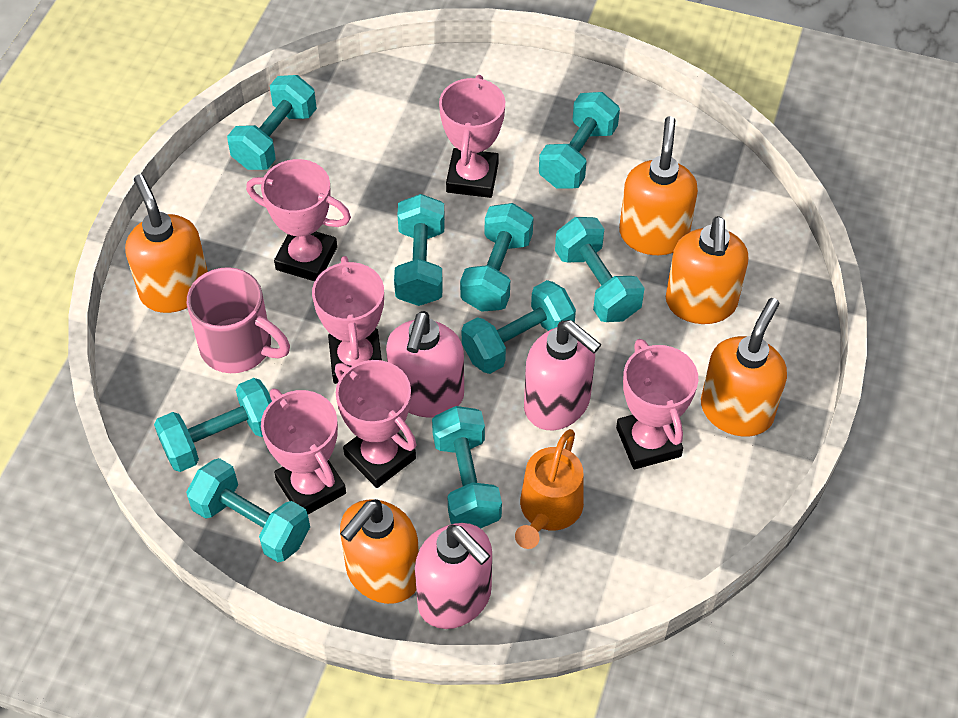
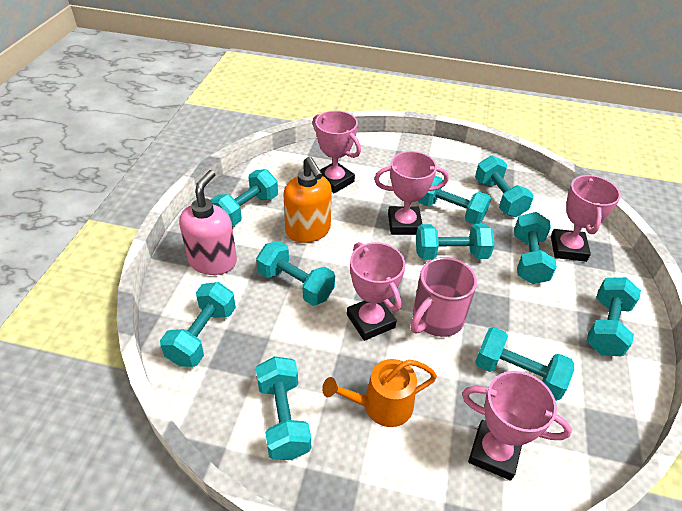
orange soap dispenser: [125,174,208,313] [340,499,419,604] [619,116,698,255] [666,216,749,324] [701,298,787,437] = 5 -> [284,157,332,243] = 1
pink soap dispenser: [386,311,464,418] [415,523,492,629] [524,320,601,430] = 3 -> [179,170,237,275] = 1
pink trophy: [246,159,351,281] [261,388,346,514] [312,256,384,384] [335,360,416,488] [439,75,505,198] [616,339,698,469] = 6 -> [313,111,361,193] [347,242,405,341] [374,151,449,235] [462,371,572,481] [551,174,621,262] = 5
turquoise dumbbell: [154,378,272,472] [186,458,310,562] [227,75,317,170] [394,194,445,306] [432,406,502,529] [460,203,533,312] [462,280,576,374] [539,92,620,188] [555,217,645,322] = 9 -> [160,282,236,367] [211,169,278,226] [256,241,335,306] [256,356,311,460] [416,224,495,260] [418,176,491,224] [475,156,534,217] [475,327,574,401] [514,212,557,284] [586,277,641,356] = 10

